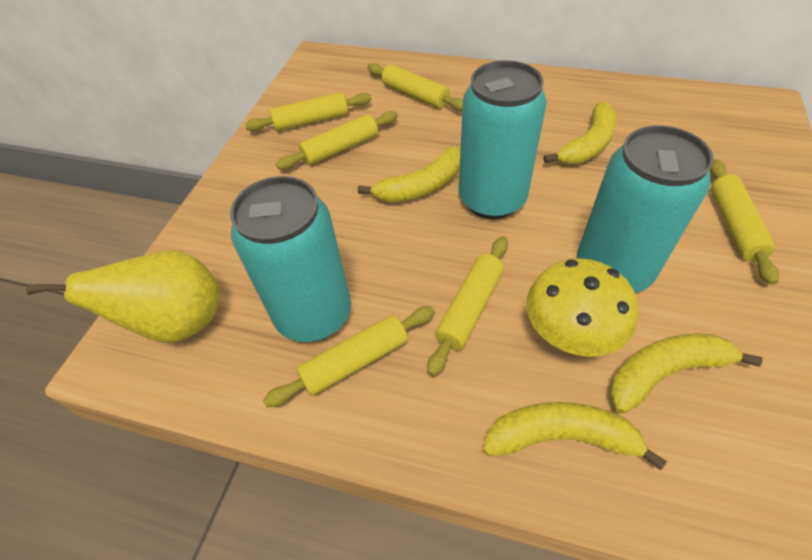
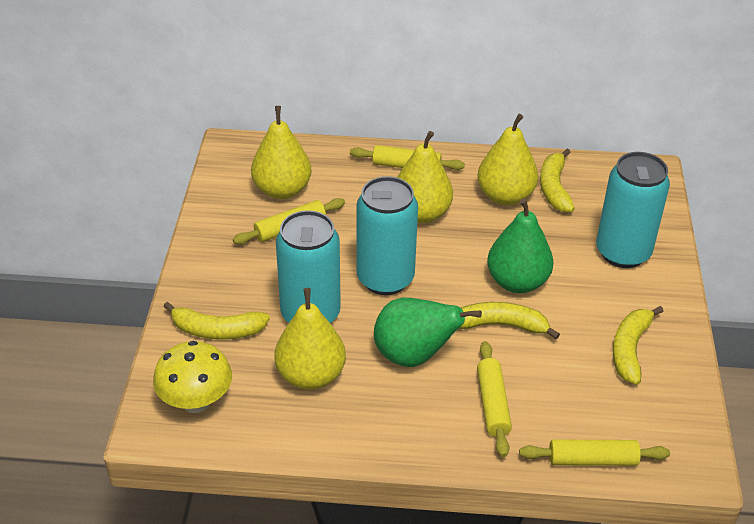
green pear: none = 0 -> [374,298,482,367] [487,198,553,293] = 2
yellow pear: [26,250,219,343] = 1 -> [251,106,311,199] [274,288,346,390] [397,131,453,223] [478,114,538,205] = 4
yellow rolling pin: [245,92,372,131] [263,306,435,407] [276,111,398,170] [367,63,463,111] [427,236,508,376] [710,159,779,285] = 6 -> [233,198,345,244] [350,145,465,170] [477,341,512,457] [519,439,670,466] = 4

